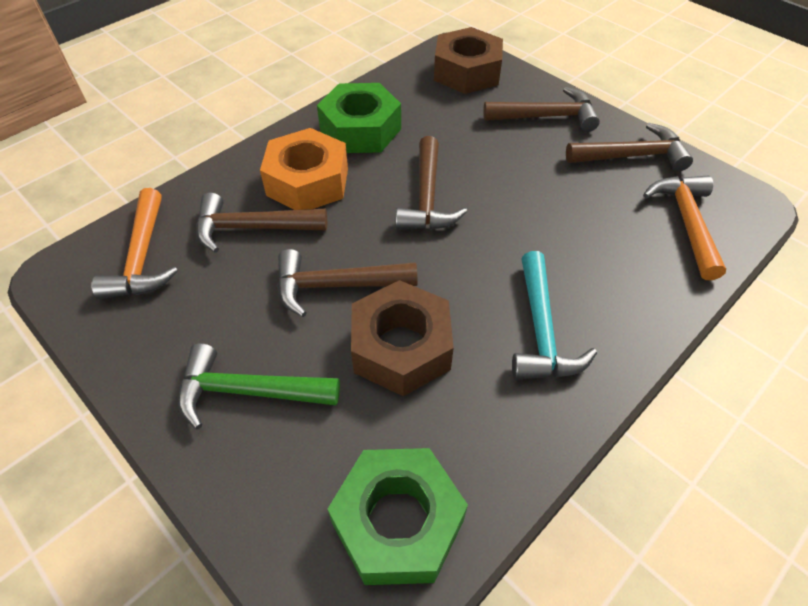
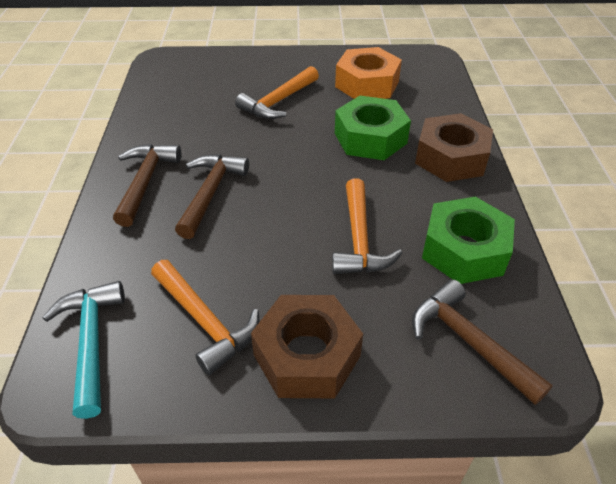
brown hammer: [196,192,327,253] [277,249,417,317] [396,136,467,230] [483,87,600,132] [566,123,693,171] = 5 -> [113,144,181,227] [175,154,249,239] [412,279,553,405] = 3
green hammer: [178,343,340,429] = 1 -> none = 0
orange hammer: [91,188,178,299] [643,176,726,280] = 2 -> [151,260,259,375] [235,66,319,119] [332,178,402,274] = 3

